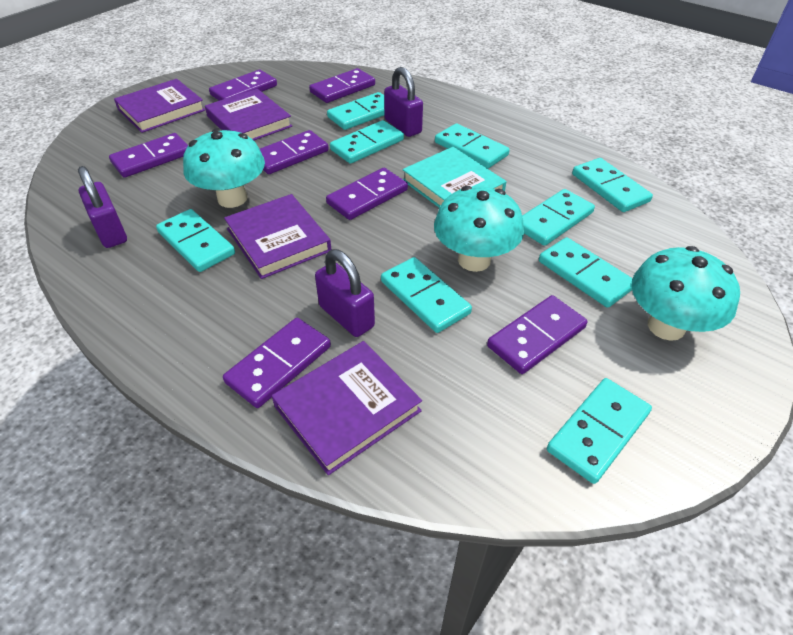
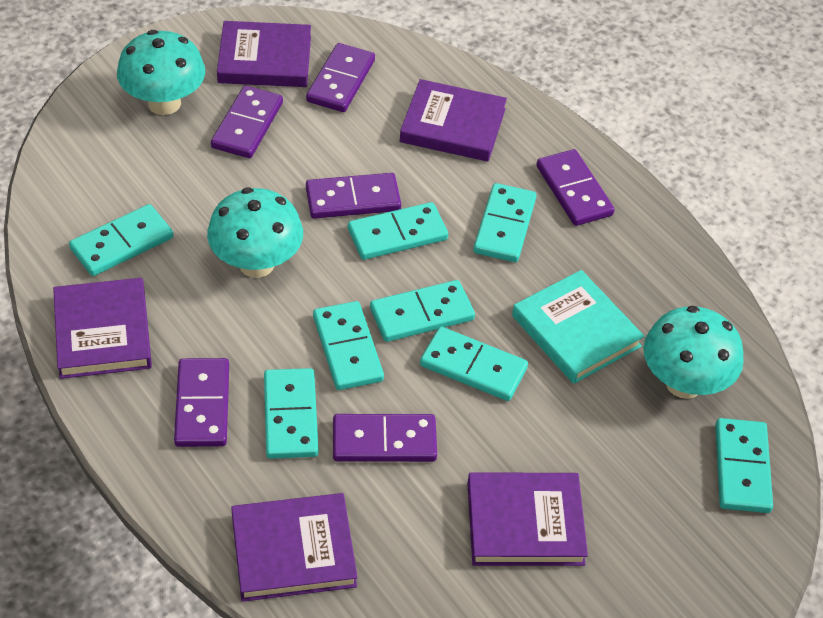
purple book: [114,79,205,133] [205,89,292,140] [224,194,331,279] [272,341,422,475] = 4 -> [53,278,152,379] [217,21,311,87] [231,493,357,602] [400,79,507,162] [467,472,588,566] = 5
purple domino: [109,133,188,178] [209,70,277,101] [223,318,331,408] [260,130,329,174] [309,68,375,103] [326,168,408,220] [487,295,587,374] = 7 -> [174,358,229,447] [211,86,283,158] [306,43,375,112] [306,173,401,219] [333,414,437,462] [537,149,615,226] = 6
purple padlock: [78,166,127,248] [315,249,375,337] [384,67,423,137] = 3 -> none = 0
turquoise domino: [156,209,235,272] [327,92,384,130] [330,120,404,164] [381,257,472,333] [435,123,510,168] [522,189,595,246] [539,237,632,308] [547,378,652,484] [572,158,653,212] = 9 -> [69,204,173,276] [264,368,318,459] [313,301,384,390] [348,202,448,260] [370,280,475,342] [420,327,528,401] [473,183,536,262] [715,418,773,513] = 8

